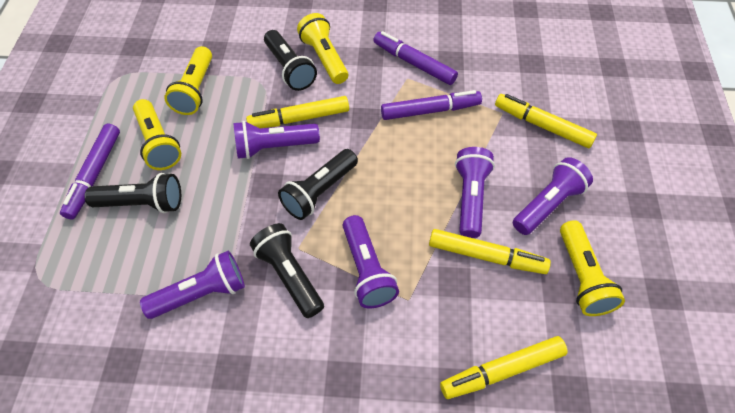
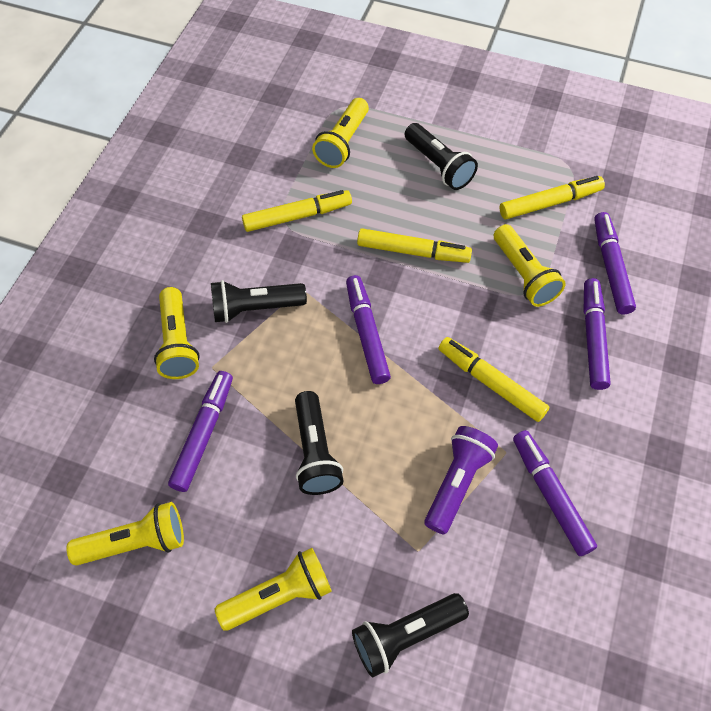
purple flashlight: [140,251,245,319] [233,121,320,159] [343,215,399,308] [455,147,495,238] [513,157,593,235] = 5 -> [424,426,498,534] = 1
purple marker: [60,124,120,219] [373,31,458,85] [381,90,482,120] = 3 -> [168,371,233,492] [346,275,391,384] [513,430,597,556] [583,278,611,390] [594,212,636,315] = 5
yellow flashlight: [133,99,181,170] [164,46,212,115] [297,13,348,84] [560,220,625,316] = 4 -> [67,502,184,566] [154,287,200,379] [215,548,332,631] [312,98,369,168] [494,224,566,307] = 5

